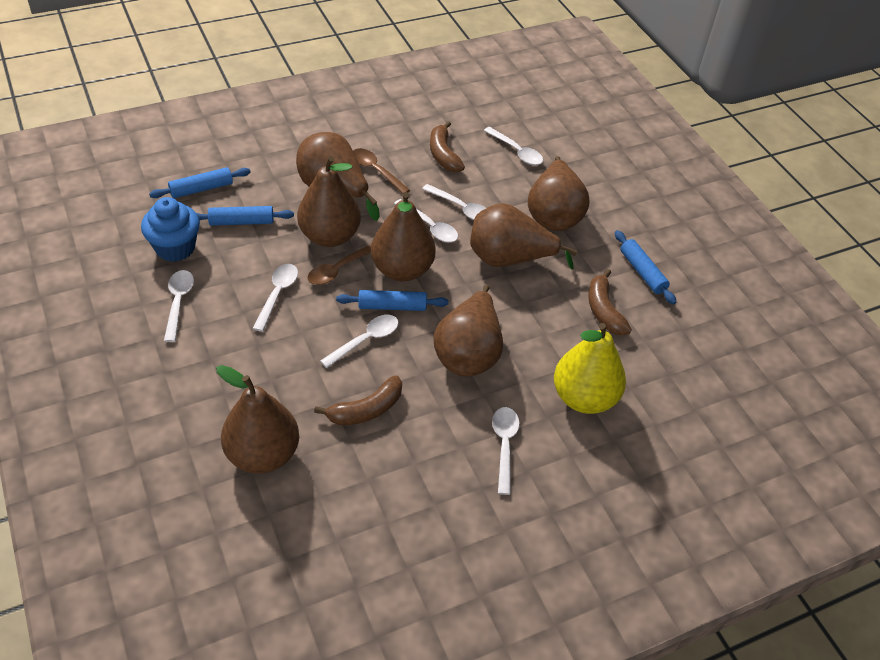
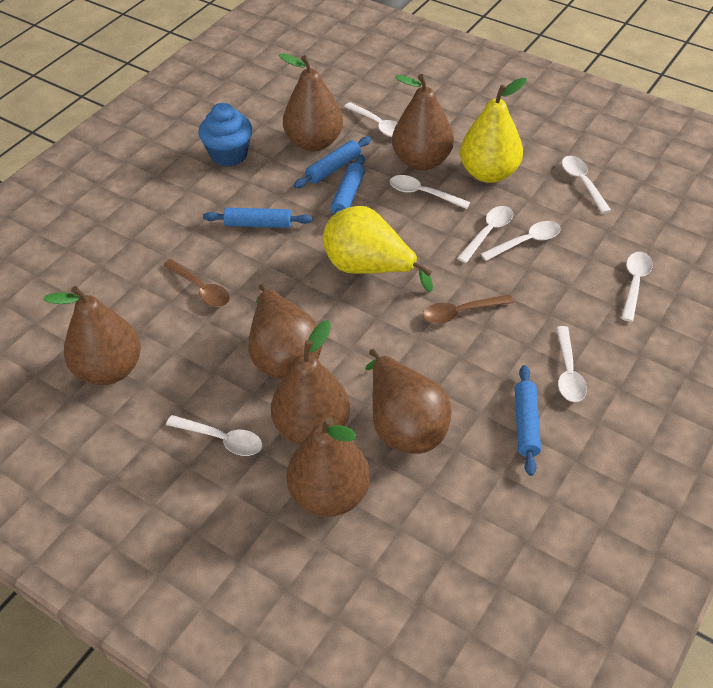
brown banana: [314,375,402,425] [430,121,465,172] [588,269,632,335] = 3 -> none = 0
white spoon: [164,270,194,342] [252,264,298,332] [320,315,399,368] [394,199,458,243] [422,184,486,220] [484,127,543,165] [492,407,520,495] = 7 -> [166,415,262,456] [344,102,398,137] [390,175,470,209] [457,206,513,263] [481,221,561,261] [556,326,587,402] [562,156,612,214] [621,252,653,322] = 8
yellow pear: [554,323,626,414] = 1 -> [323,206,433,292] [460,78,527,183] = 2

